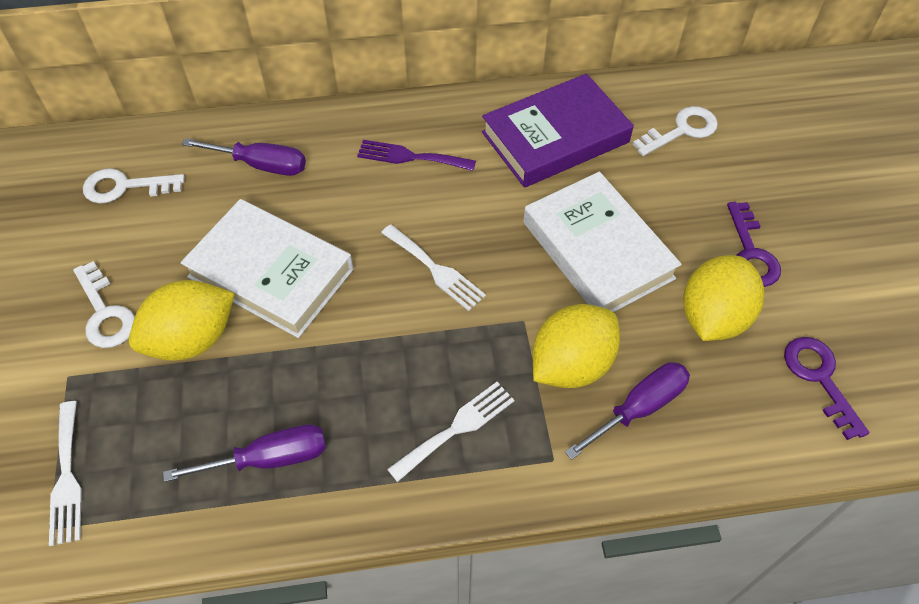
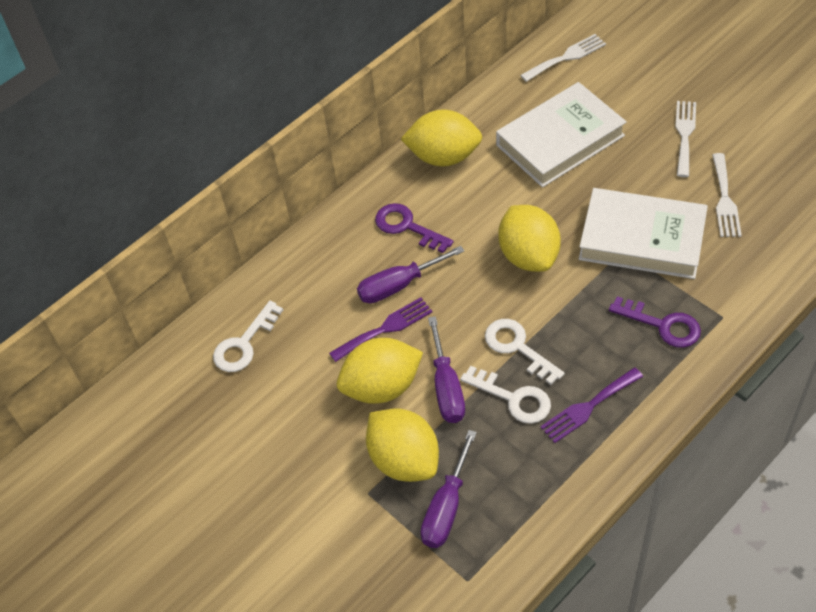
purple book: [482,73,634,188] = 1 -> none = 0
purple fork: [357,140,476,171] = 1 -> [329,297,433,362] [540,367,643,443] = 2
yellow lemon: [129,280,235,361] [533,304,620,388] [683,255,764,341] = 3 -> [337,338,423,404] [366,408,439,482] [401,109,482,167] [498,205,561,272] = 4

